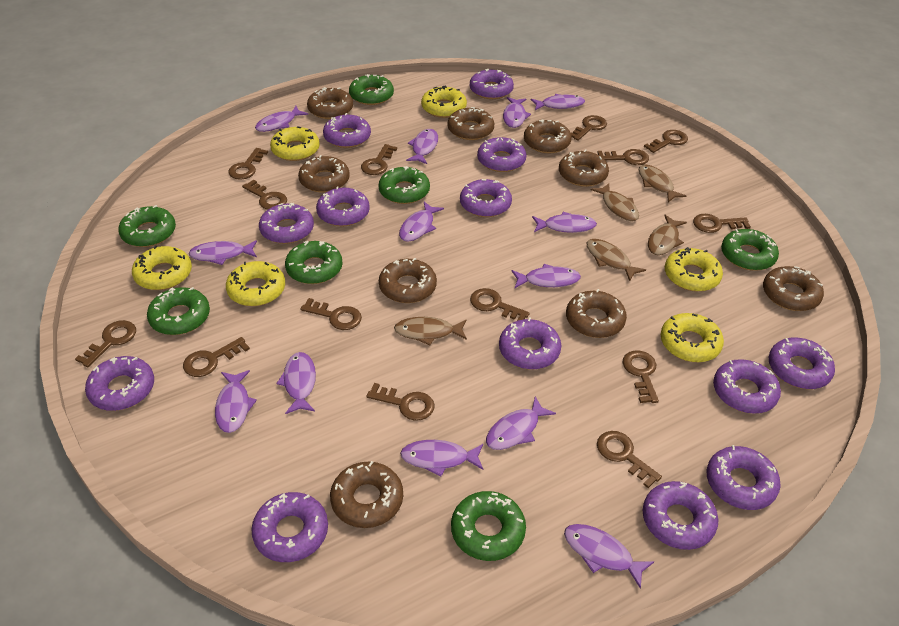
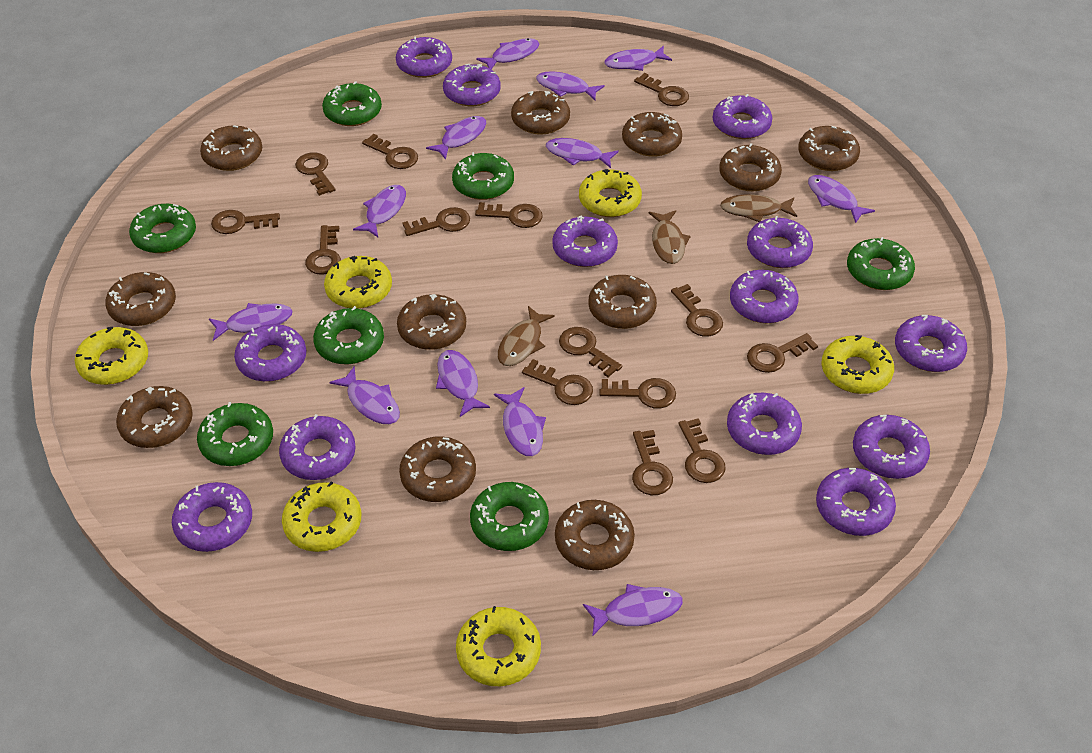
brown donut: [298,155,350,193] [307,87,353,119] [330,461,403,528] [379,258,437,303] [448,107,494,140] [524,120,572,153] [559,149,609,187] [566,289,627,338] [763,266,824,311] = 9 -> [105,272,176,326] [116,386,193,448] [200,125,262,171] [397,294,466,350] [399,436,476,502] [511,91,570,135] [555,500,635,570] [588,275,657,329] [622,112,682,157] [719,143,782,191] [798,126,860,171] = 11
brown fish: [394,317,467,345] [587,239,646,281] [591,183,639,221] [639,165,686,202] [648,215,687,255] = 5 -> [498,306,555,366] [649,210,691,264] [720,194,797,222] = 3
purple fish: [189,240,257,265] [215,370,257,433] [255,106,308,132] [276,352,316,414] [399,202,444,242] [400,440,483,477] [406,129,438,164] [486,397,556,450] [503,97,531,128] [512,264,581,288] [531,94,585,110] [532,212,597,233] [564,524,654,589] = 13 -> [209,303,293,341] [329,367,400,424] [353,185,406,237] [426,116,486,160] [436,350,490,417] [476,38,539,69] [494,387,546,456] [536,71,605,100] [546,138,619,168] [583,584,683,636] [604,46,672,71] [808,175,875,223] = 12

